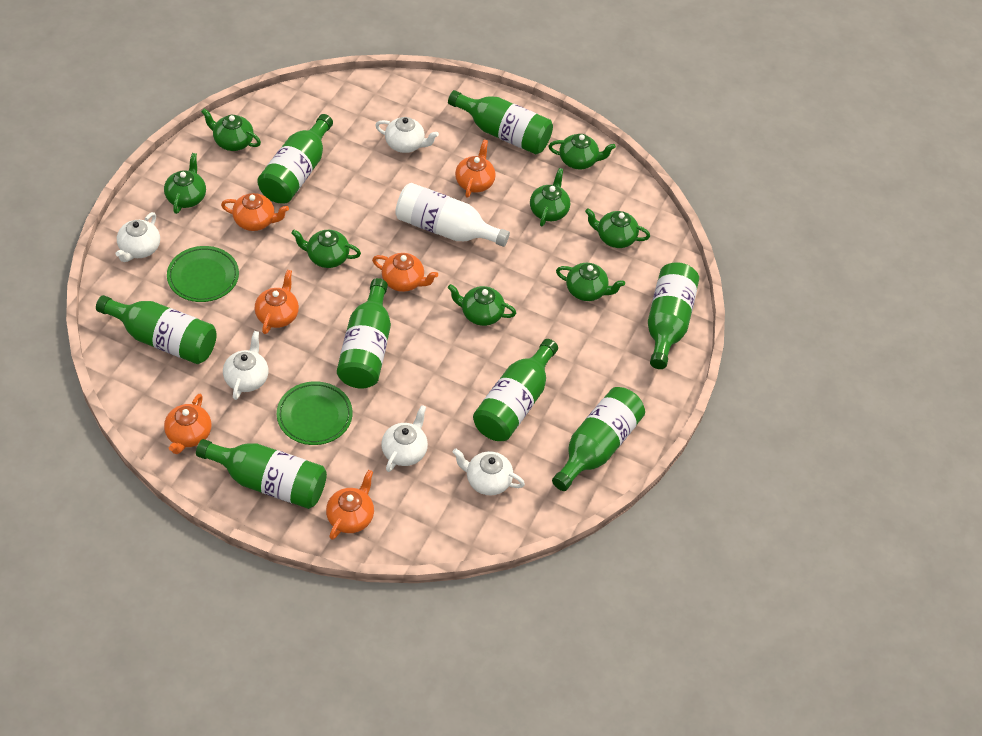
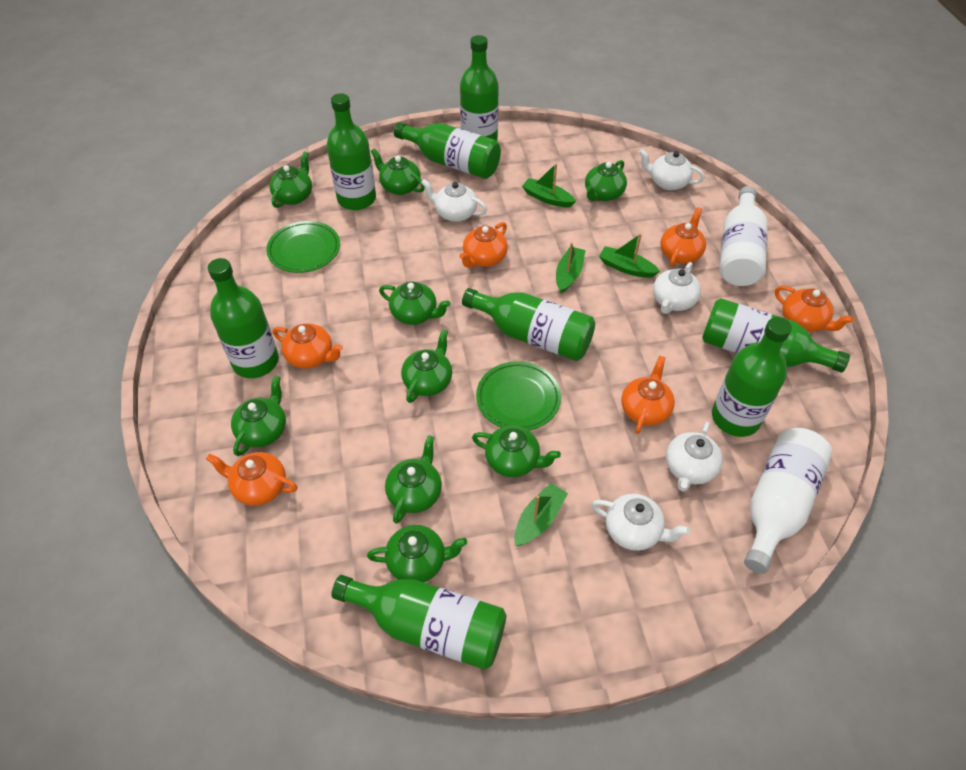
green boat: none = 0 -> [514,483,568,546] [522,163,576,207] [556,242,586,293] [599,233,660,278] = 4
green teapot: [164,153,206,214] [201,108,261,151] [291,230,361,268] [448,284,516,326] [530,168,570,226] [549,134,616,169] [556,263,625,301] [585,208,650,248] = 8 -> [231,376,286,456] [269,151,312,208] [367,525,467,582] [371,149,425,195] [379,282,450,325] [385,435,442,524] [401,329,452,403] [472,426,561,477] [585,160,627,201] = 9
white bottle: [395,183,510,247] = 1 -> [720,186,768,286] [744,428,832,574] = 2

